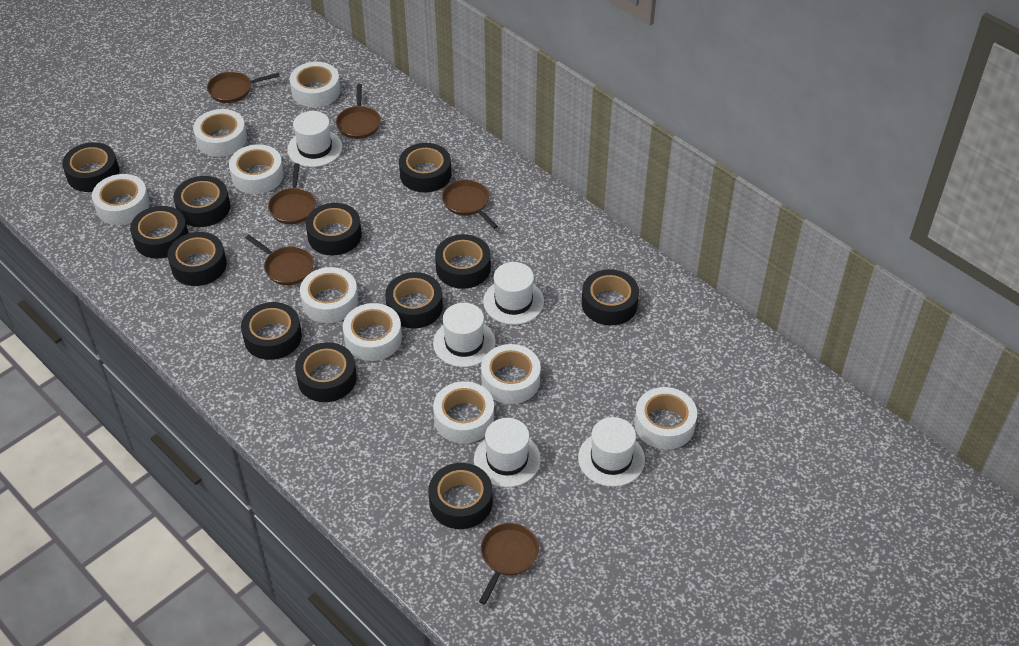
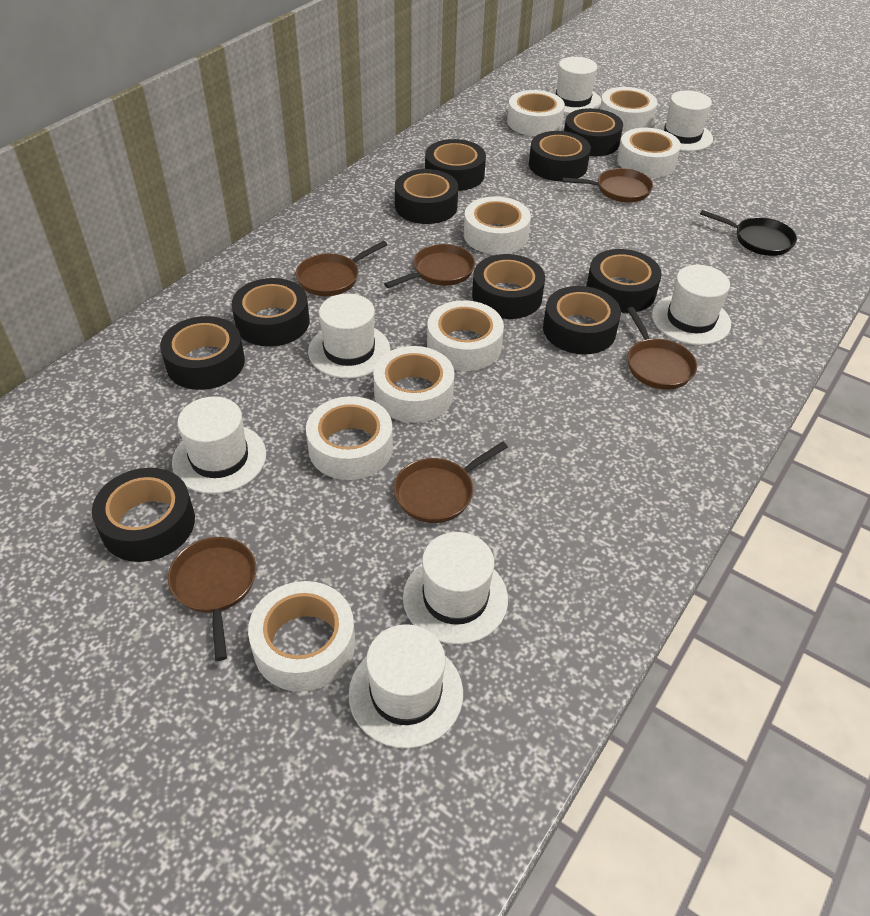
black pan: none = 0 -> [700,210,797,256] = 1
black tape: [62,142,119,192] [130,206,189,259] [168,232,227,286] [173,176,230,227] [241,302,302,360] [295,342,357,402] [306,203,362,255] [385,272,443,329] [399,143,451,193] [429,463,493,529] [435,234,491,289] [582,269,639,326] = 12 -> [92,468,195,562] [160,316,245,390] [232,278,310,347] [395,169,458,224] [425,139,486,191] [472,254,545,319] [529,131,591,181] [543,286,621,354] [564,108,623,156] [586,249,662,313] = 10
white hat: [287,111,342,167] [433,303,496,367] [474,418,541,487] [483,262,544,325] [578,417,645,487] = 5 -> [172,396,266,494] [308,294,390,379] [349,624,463,748] [403,532,508,645] [548,57,601,114] [652,265,731,345] [654,90,713,151] = 7
white tape: [92,174,150,225] [193,109,247,157] [229,144,284,194] [290,62,340,107] [300,267,358,323] [343,303,402,361] [433,381,494,443] [481,344,541,404] [634,387,697,449] = 9 -> [248,581,355,692] [306,396,393,480] [373,346,455,423] [427,300,504,371] [464,196,531,255] [507,90,565,136] [600,87,657,132] [617,128,681,178] = 8

